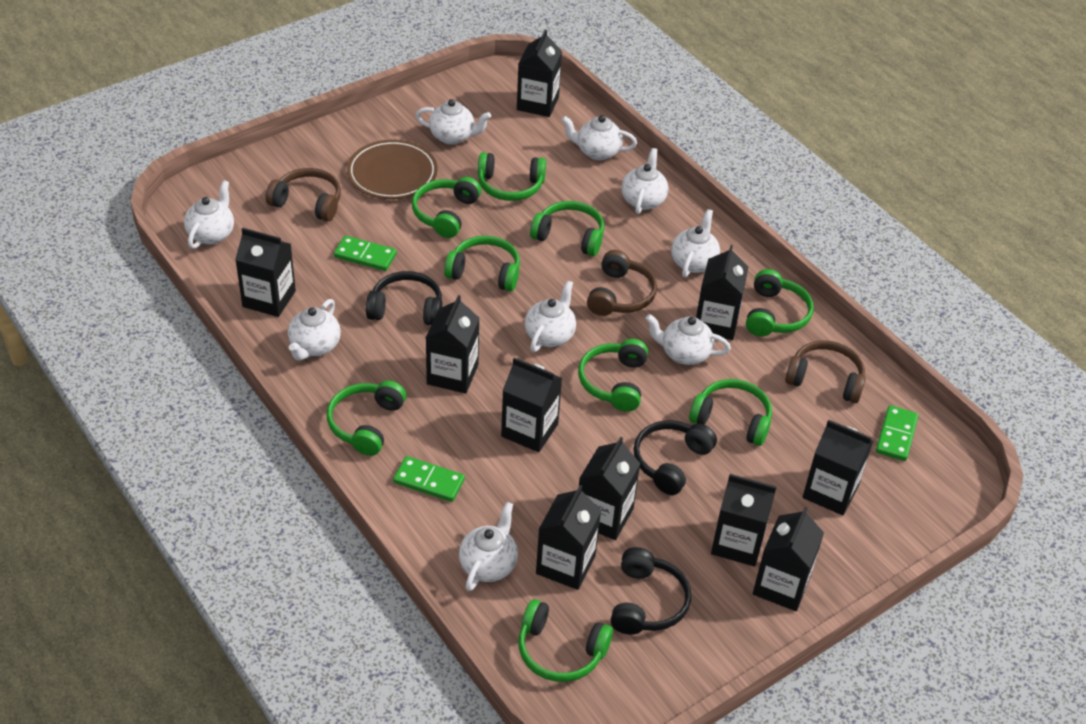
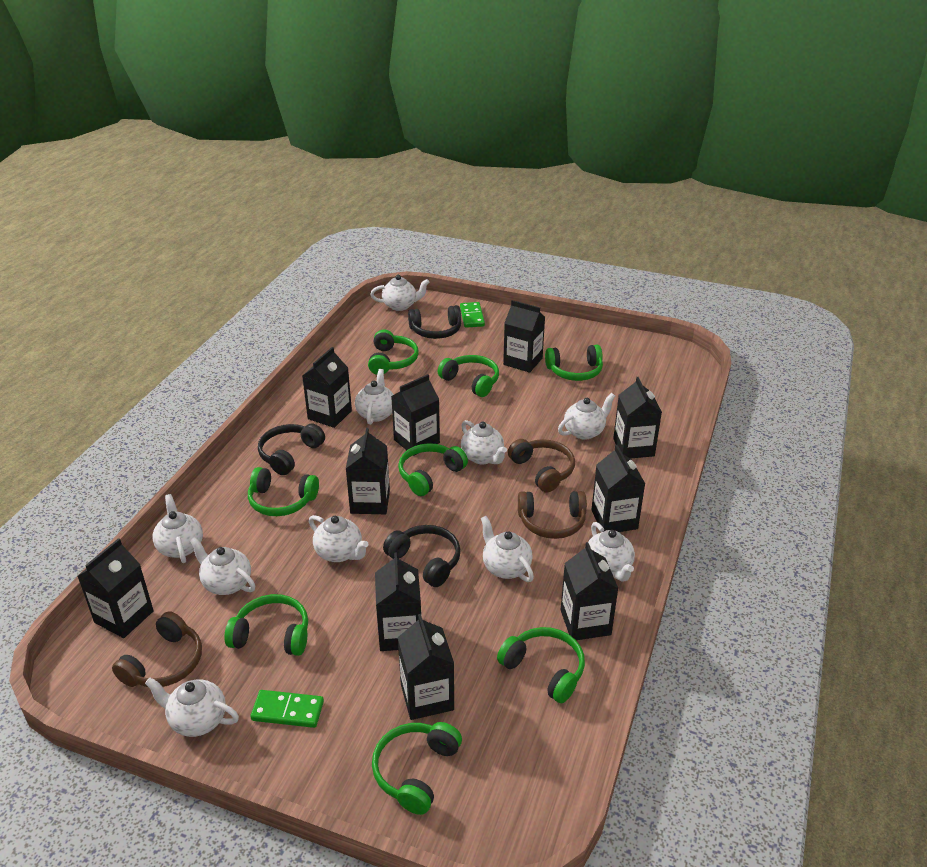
brown plate: [347,140,438,199] = 1 -> none = 0
green domino: [334,236,397,271] [393,456,465,502] [876,405,919,461] = 3 -> [250,690,324,728] [460,302,485,328] = 2
green headphones: [327,381,406,456] [412,177,481,238] [444,236,520,292] [478,152,546,201] [519,599,613,682] [530,201,604,256] [578,339,648,412] [689,379,772,446] [746,269,813,336] = 9 -> [224,594,308,656] [248,467,319,516] [368,329,419,375] [372,722,462,815] [398,443,468,496] [438,355,499,397] [497,627,585,703] [545,344,603,381] = 8
white teapot: [184,180,234,249] [288,299,341,361] [415,99,491,145] [459,502,518,591] [525,280,576,352] [562,115,637,160] [621,148,668,214] [645,314,731,365] [671,209,720,278] = 9 -> [145,677,239,737] [153,494,203,563] [190,537,255,595] [309,515,369,562] [355,369,394,425] [370,275,429,311] [461,420,507,465] [481,516,534,582] [558,393,615,440] [588,522,635,582] = 10

